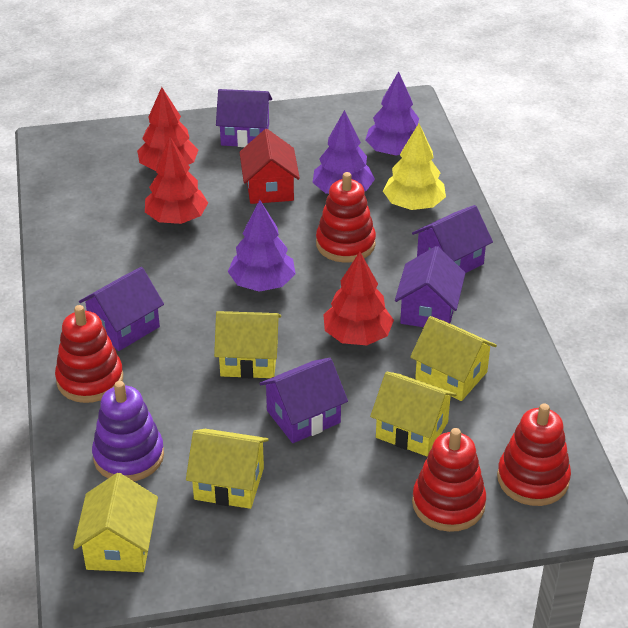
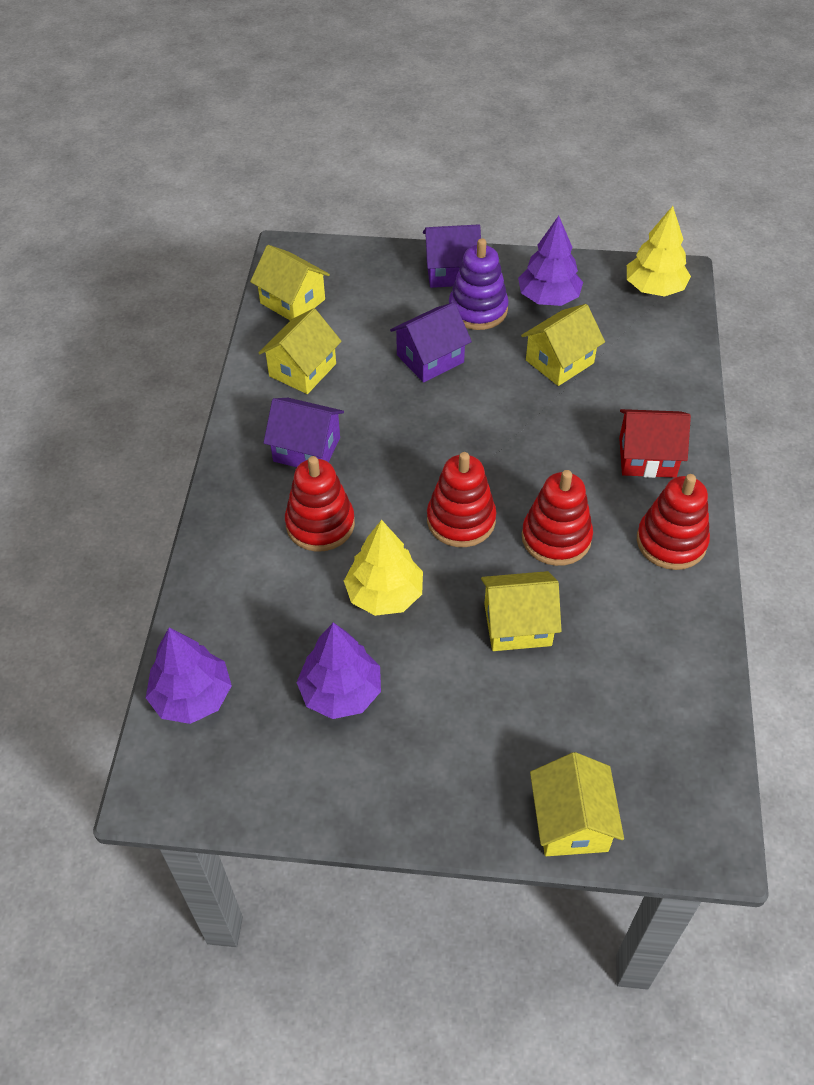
purple house: [79,267,164,351] [216,89,272,147] [259,358,348,443] [395,246,465,327] [412,205,493,273] = 5 -> [263,398,344,467] [390,302,472,383] [423,224,481,288] = 3
red tree: [137,87,198,171] [145,137,208,224] [323,252,394,345] = 3 -> none = 0
yellow tree: [383,123,446,210] = 1 -> [344,520,423,616] [627,206,691,296] = 2

